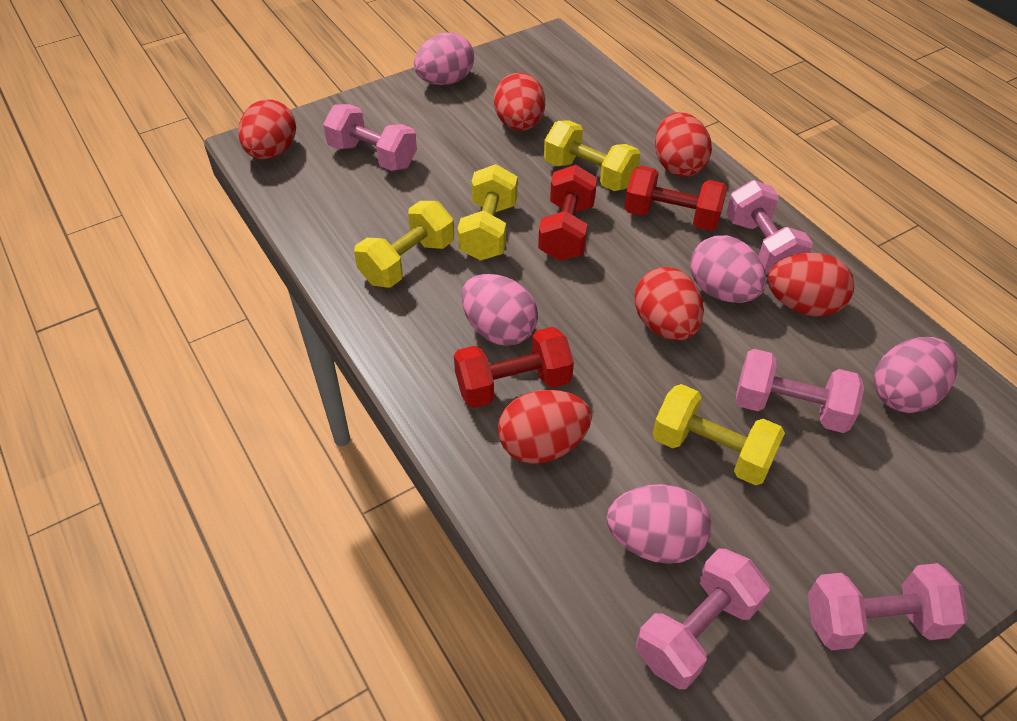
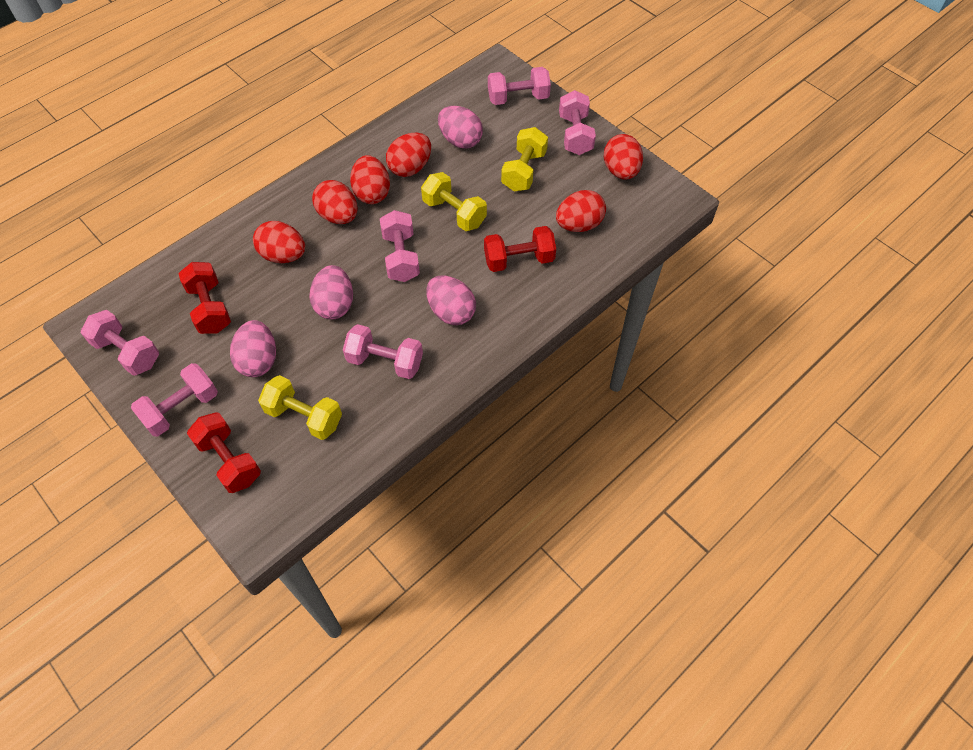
pink dumbbell: [323,104,417,171] [636,548,770,689] [726,180,813,273] [736,349,864,433] [808,563,968,650] = 5 -> [81,310,159,376] [131,363,218,437] [343,324,423,379] [380,210,420,282] [488,67,551,105] [559,90,596,155] = 6
pink egg: [414,33,474,85] [461,274,538,346] [607,484,711,564] [690,235,766,303] [874,337,958,413] = 5 -> [230,320,276,377] [309,265,353,319] [426,275,476,325] [438,106,483,148] = 4
yellow dumbbell: [354,201,454,288] [458,164,518,261] [544,121,640,191] [653,384,785,485] = 4 -> [258,375,342,440] [421,172,487,231] [501,127,548,191] = 3

